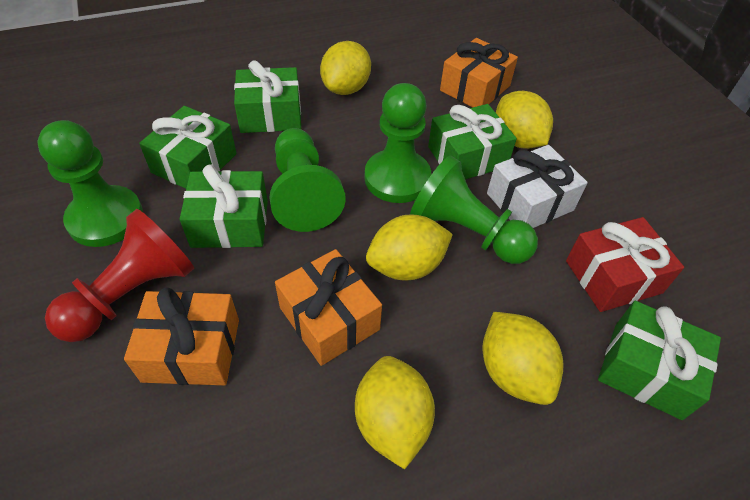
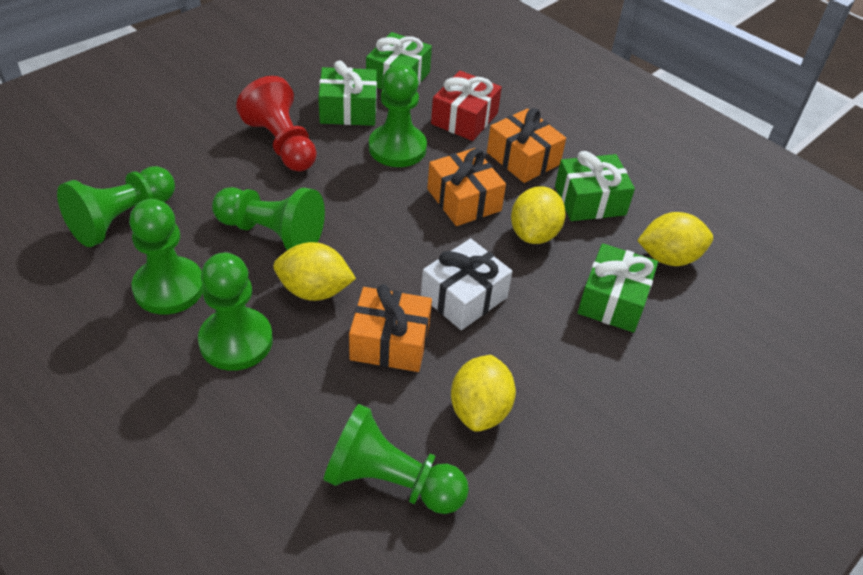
green gift: [139,106,237,189] [180,164,268,248] [234,60,301,133] [428,104,517,179] [598,301,721,420] = 5 -> [318,60,377,126] [366,32,432,90] [555,151,635,221] [578,243,658,332] = 4
green pawn: [38,120,143,247] [269,128,346,232] [364,83,431,203] [410,156,538,264] = 4 -> [57,166,175,247] [129,199,203,315] [198,253,273,371] [212,187,325,250] [323,404,469,514] [369,64,427,167] = 6
yellow lemon: [320,41,371,95] [355,356,435,469] [366,214,453,281] [482,312,564,405] [496,91,553,149] = 5 -> [273,242,356,301] [451,355,516,432] [511,186,566,244] [637,212,713,266] = 4

